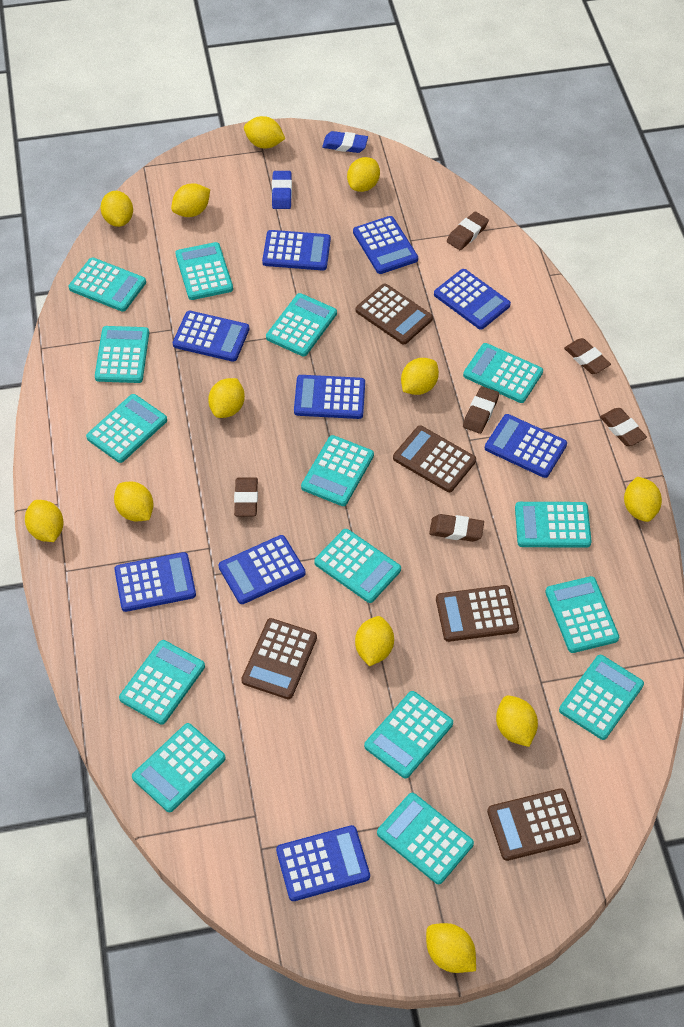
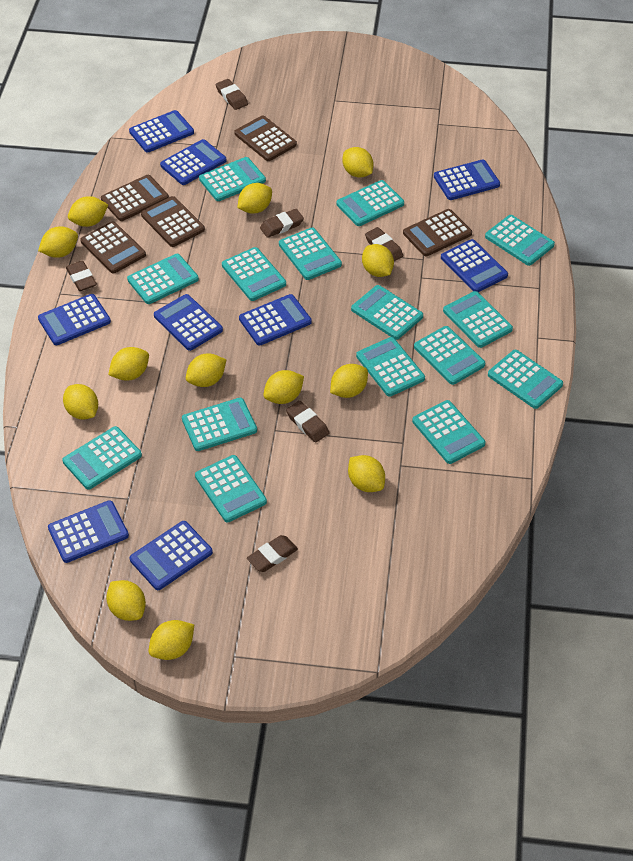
blue eraser: [272,171,292,209] [322,131,368,153] = 2 -> none = 0
yellow lemon: [25,500,63,542] [100,191,133,227] [114,482,153,522] [171,183,210,217] [208,378,245,418] [244,116,285,148] [347,157,380,192] [355,616,394,666] [401,358,439,395] [426,923,476,973] [496,695,538,747] [624,477,662,522] = 12 -> [38,226,78,258] [63,384,98,420] [68,196,108,227] [106,580,146,621] [108,347,149,381] [149,620,194,660] [186,353,226,387] [237,183,272,214] [263,370,304,404] [330,364,368,398] [342,147,374,178] [348,455,385,492] [362,244,394,277] = 13

